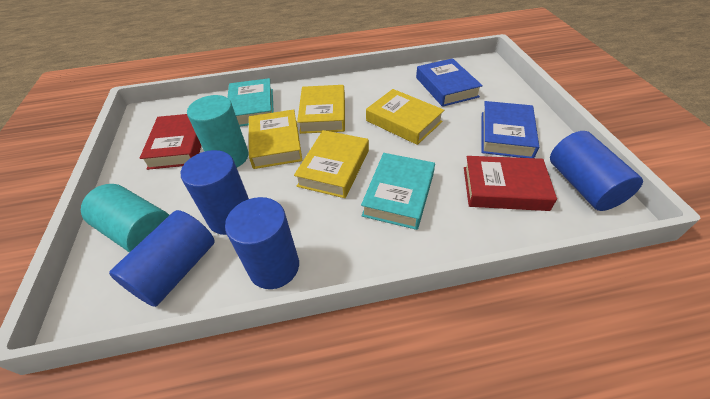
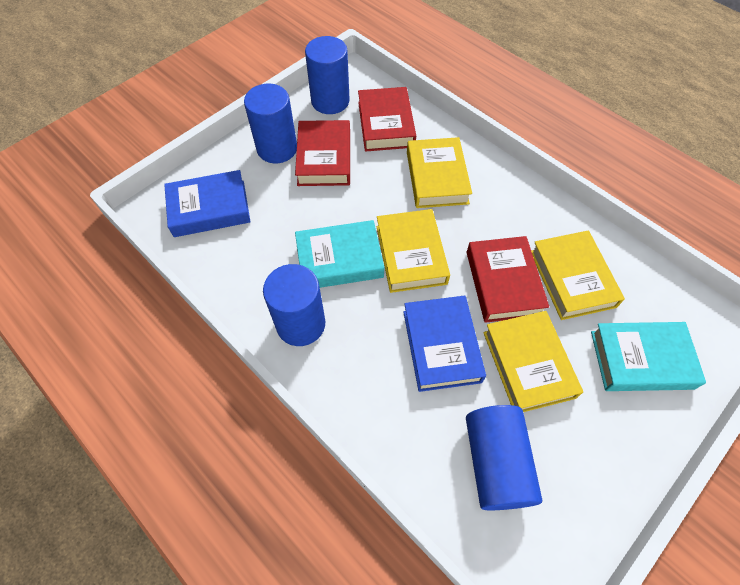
red book: [140,114,201,170] [464,156,557,211] = 2 -> [295,120,350,186] [358,87,416,152] [467,236,549,323] = 3
turquoise cylinder: [81,184,169,253] [187,95,249,168] = 2 -> none = 0

